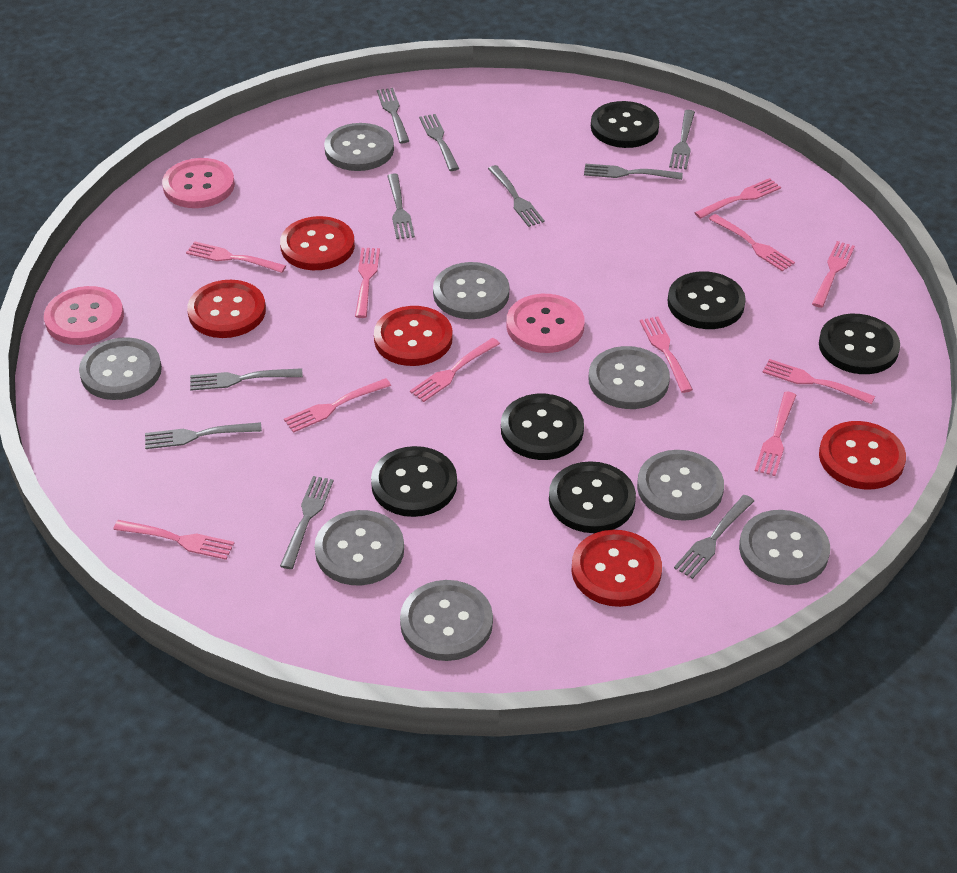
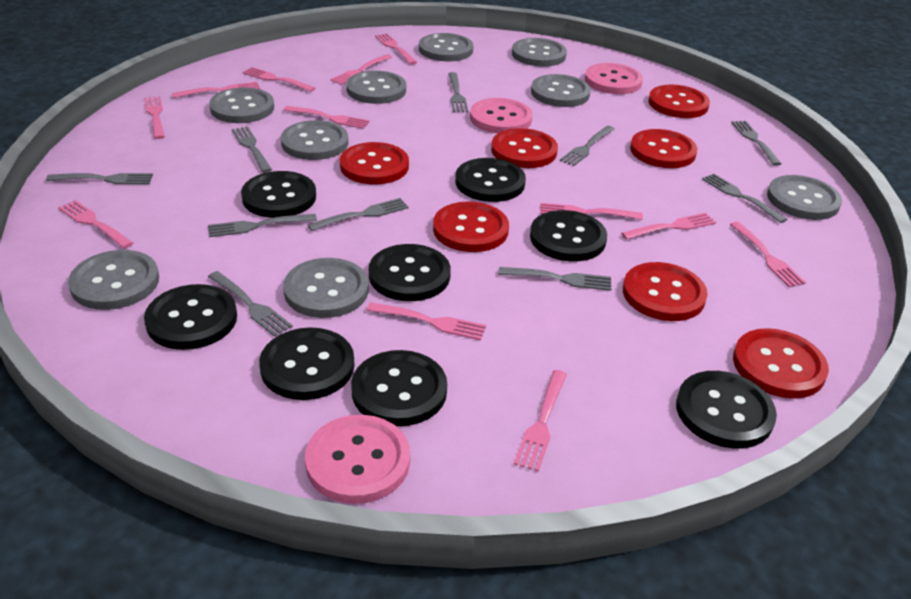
black button: [371,446,457,517] [501,394,584,460] [549,461,636,533] [591,101,659,148] [667,272,746,329] [819,314,900,374] = 6 -> [144,284,237,350] [241,171,316,218] [259,327,354,400] [351,350,447,426] [369,244,451,301] [455,158,526,202] [530,210,607,261] [676,371,777,449] = 8
grey button: [79,337,162,400] [314,510,404,585] [324,123,394,171] [400,580,493,661] [433,262,509,319] [589,346,670,409] [637,450,724,521] [739,510,830,585] = 8 -> [68,250,159,310] [209,87,274,123] [281,120,348,160] [283,258,369,318] [346,71,406,104] [419,33,473,61] [512,38,567,67] [531,74,591,107] [767,175,842,220] = 9
pink fork: [113,520,234,560] [186,241,286,273] [284,378,391,433] [355,248,380,318] [410,338,500,402] [640,316,693,393] [694,178,781,219] [709,214,795,272] [755,391,796,476] [762,359,875,404] [812,241,855,308] = 11 -> [58,200,133,249] [144,96,165,139] [172,82,260,98] [242,67,315,92] [283,106,370,129] [330,54,392,85] [366,302,486,340] [375,33,417,65] [514,370,567,472] [540,203,643,220] [621,213,716,240] [730,222,806,287] = 12
red button: [187,280,266,338] [280,216,355,270] [374,306,453,366] [571,530,662,607] [819,421,906,489] = 5 -> [340,142,409,184] [433,202,509,252] [491,128,558,168] [623,262,708,321] [630,129,697,168] [648,85,710,118] [733,328,829,399] = 7

